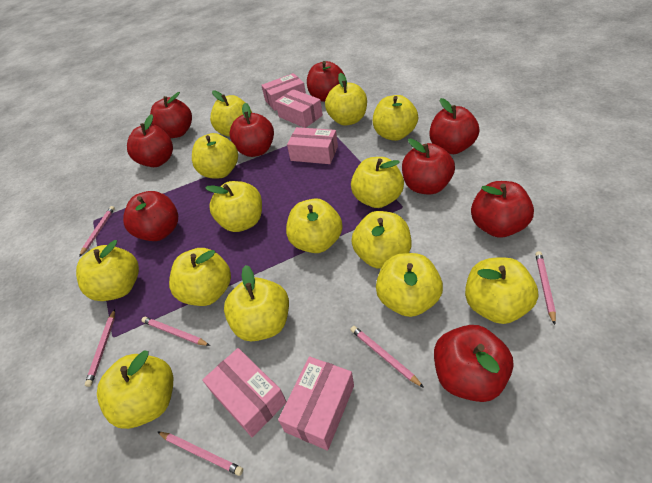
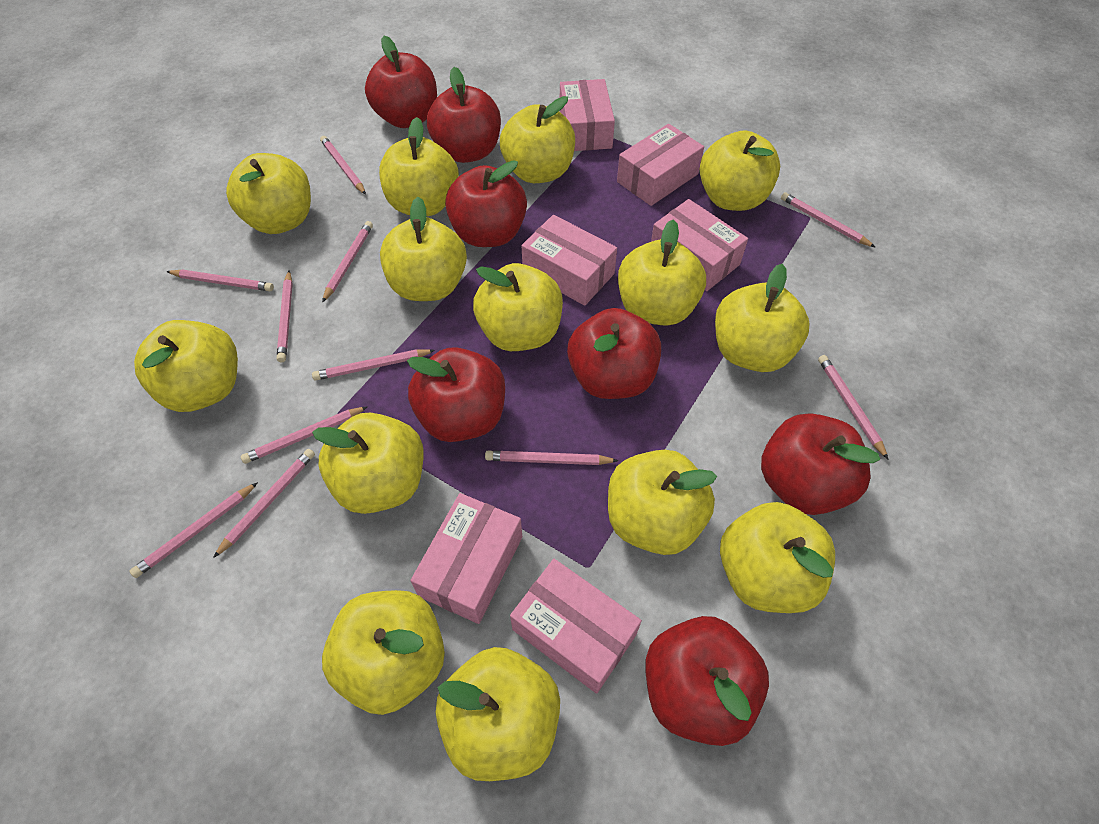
pink box: [202,348,286,437] [261,73,306,111] [275,89,323,128] [278,356,354,450] [287,127,338,164] = 5 -> [410,493,522,624] [510,559,642,694] [522,215,617,306] [560,79,615,151] [617,124,704,206] [651,199,748,291] = 6
pink pencil: [79,206,115,257] [85,309,115,387] [141,317,210,346] [158,432,243,476] [350,326,424,388] [535,251,556,325] = 6 -> [129,482,258,578] [166,269,274,291] [213,449,315,558] [241,406,368,464] [277,270,293,362] [312,349,435,381] [320,136,366,195] [322,221,373,303] [485,451,619,465] [781,192,876,248] [818,355,889,460] = 11
red apple: [123,191,178,241] [127,114,173,167] [150,92,192,138] [229,103,274,157] [307,61,344,102] [402,138,455,195] [430,98,479,154] [434,325,514,402] [471,181,534,238] = 9 -> [365,36,437,128] [407,347,505,442] [427,67,501,163] [445,160,527,247] [567,308,661,399] [646,616,769,746] [761,413,880,515] = 7

